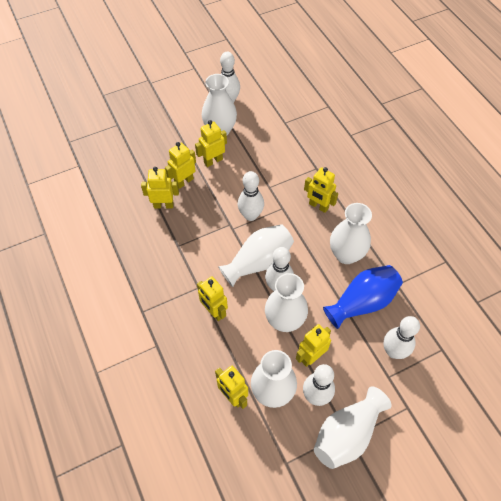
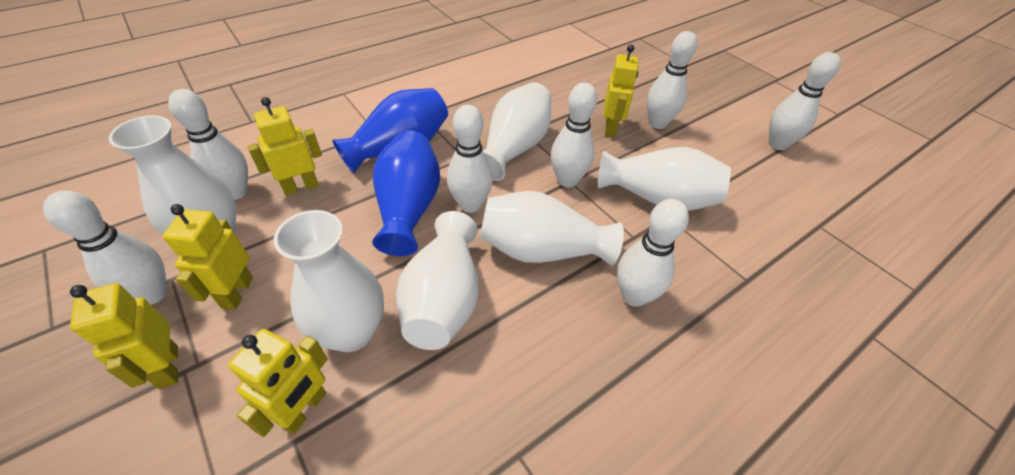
blue vase: [323,265,403,329] = 1 -> [332,88,448,173] [372,130,440,256] = 2
white bowling pin: [220,52,240,103] [238,171,264,221] [265,247,294,291] [303,364,335,406] [384,316,420,359] = 5 -> [43,190,167,305] [168,89,248,200] [447,105,493,213] [551,82,597,187] [617,199,689,307] [647,31,697,129] [768,52,840,150] = 7
yellow robot: [141,167,179,209] [165,142,196,189] [195,120,227,167] [197,276,228,321] [215,366,248,409] [296,324,331,367] [304,167,338,213] = 7 -> [70,283,178,389] [163,204,253,310] [228,329,328,437] [248,97,322,196] [603,45,638,137] = 5

